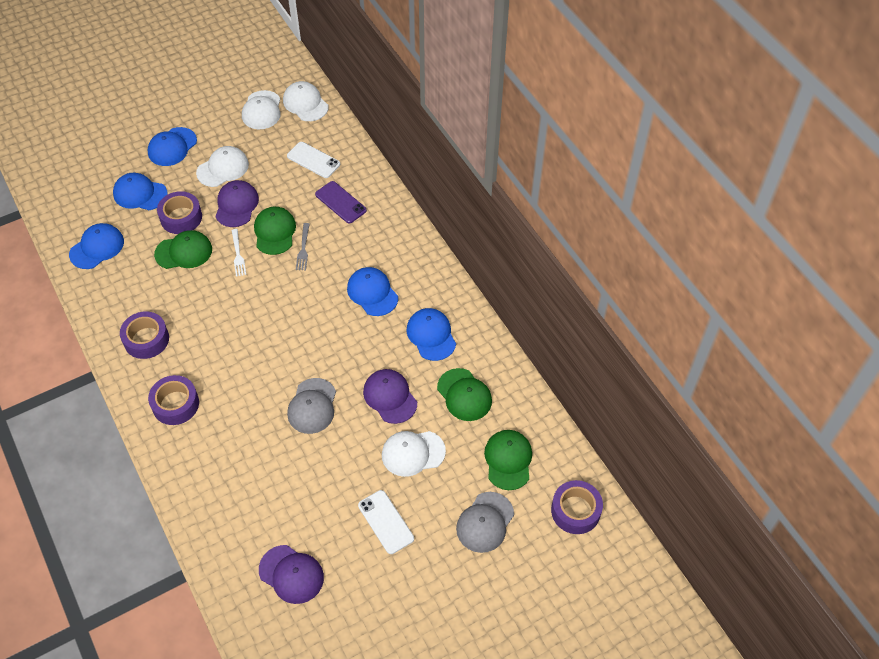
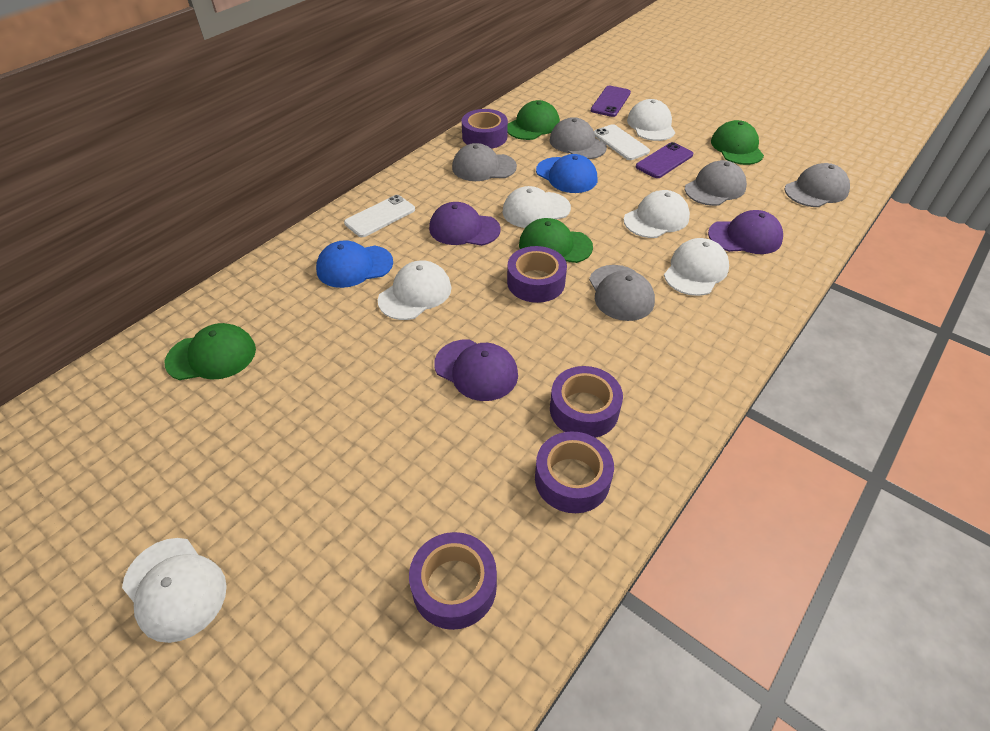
blue cap: [69,223,124,269] [113,173,168,210] [148,127,197,166] [347,267,398,316] [407,308,456,361] = 5 -> [316,240,393,288] [536,154,597,193] = 2
grey cap: [287,378,336,434] [456,492,514,553] = 2 -> [452,143,517,181] [549,117,607,159] [589,265,655,321] [685,160,747,206] [785,163,850,207] = 5
grey fork: [296,223,310,270] = 1 -> none = 0
purple phone: [315,181,367,223] = 1 -> [591,86,631,117] [636,142,693,178] = 2
purple tape: [120,311,169,359] [148,375,199,425] [157,191,202,234] [551,480,603,534] = 4 -> [409,532,497,630] [462,109,508,149] [507,246,567,303] [535,431,614,513] [550,366,623,438] = 5
white cap: [196,146,249,187] [242,90,281,129] [283,81,328,121] [382,431,446,477] = 4 -> [122,538,227,643] [378,260,451,320] [503,186,571,228] [624,190,690,238] [627,99,675,141] [664,238,729,296] = 6
white fork: [232,229,246,277] = 1 -> none = 0

